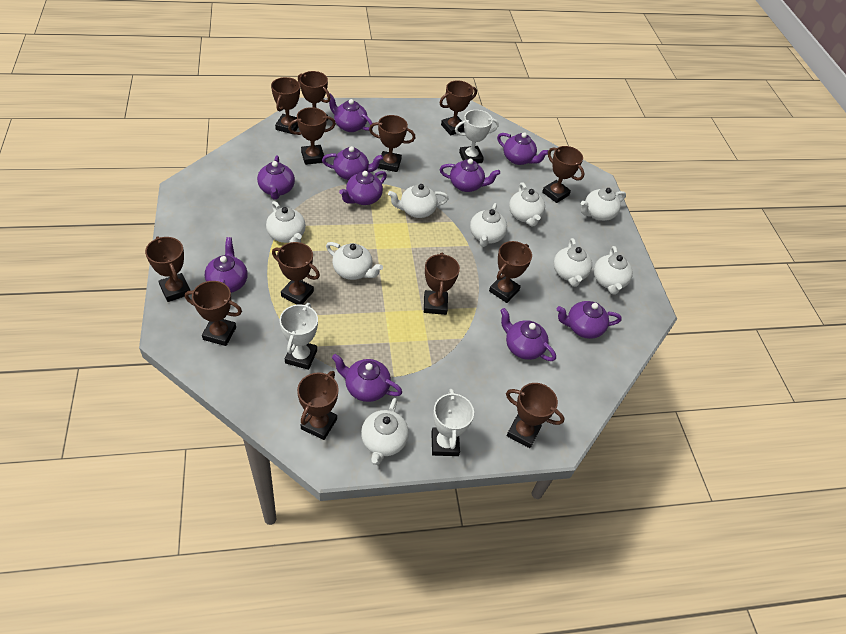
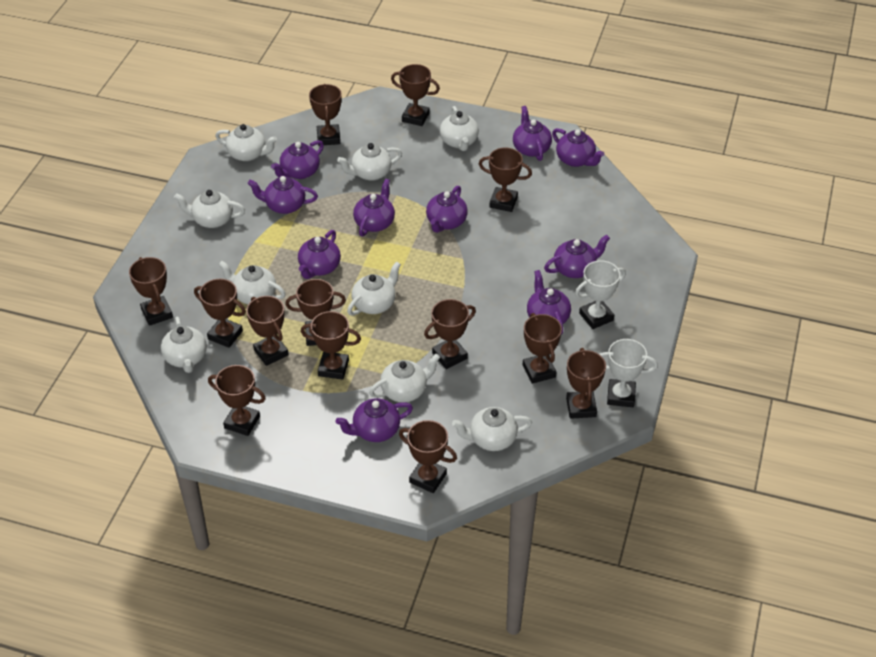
white trophy: [280,303,318,370] [431,389,474,456] [455,110,499,164] = 3 -> [575,260,626,329] [599,339,658,407] = 2

